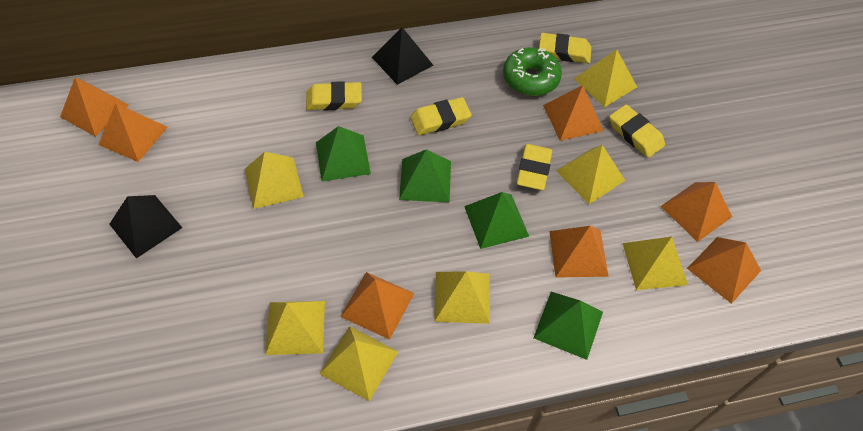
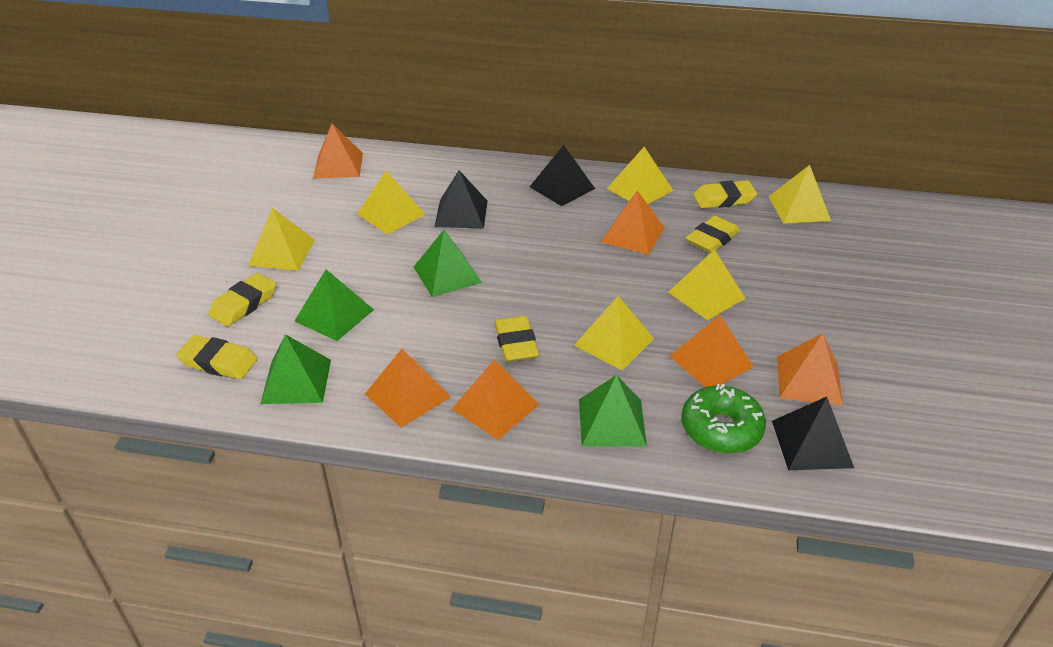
black pyramid: [109,195,182,258] [372,27,433,85] = 2 -> [434,170,488,228] [530,145,595,206] [772,397,854,470] = 3
orange pyramid: [60,77,129,137] [98,103,167,162] [340,272,414,340] [543,85,604,141] [549,226,609,278] [661,182,732,242] [687,237,761,304] = 7 -> [313,124,363,178] [365,349,451,428] [452,360,540,440] [601,191,665,255] [670,315,753,387] [777,333,843,406] = 6
yellow pyramid: [245,152,304,209] [265,301,325,355] [319,326,398,401] [434,271,490,324] [556,145,625,204] [574,49,637,107] [623,237,688,290] = 7 -> [248,208,315,271] [357,171,426,234] [574,296,654,370] [607,147,673,204] [668,249,746,320] [769,165,831,224] = 6

